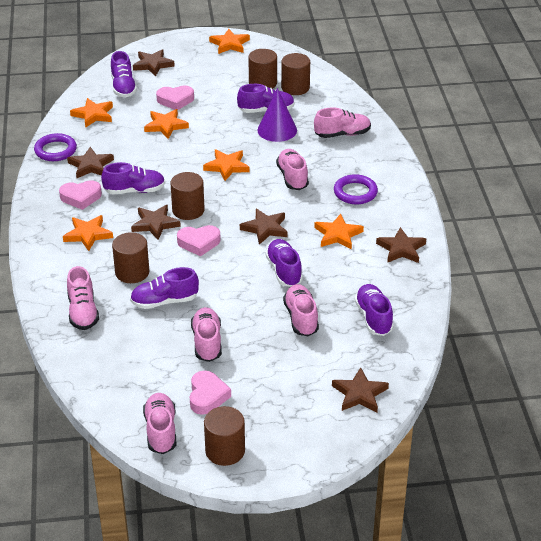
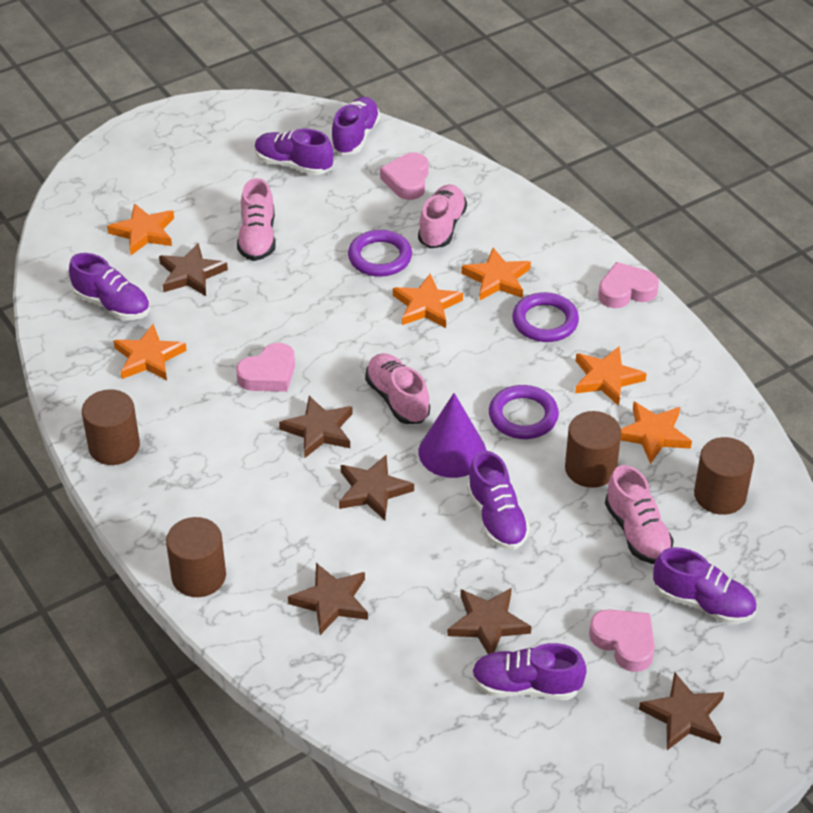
brown cylinder: [112,232,149,283] [171,172,205,220] [204,406,245,466] [249,49,277,89] [281,53,310,95] = 5 -> [82,389,140,465] [166,517,226,597] [565,411,621,488] [694,437,754,515] = 4
pink shoe: [67,266,99,330] [143,393,176,454] [191,307,222,362] [276,149,309,190] [283,284,319,336] [314,107,371,138] = 6 -> [237,178,276,261] [365,353,430,424] [418,185,467,248] [605,465,674,564] = 4
purple ring: [34,133,77,161] [334,174,378,204] = 2 -> [348,230,412,277] [489,385,559,439] [512,292,579,342] = 3

